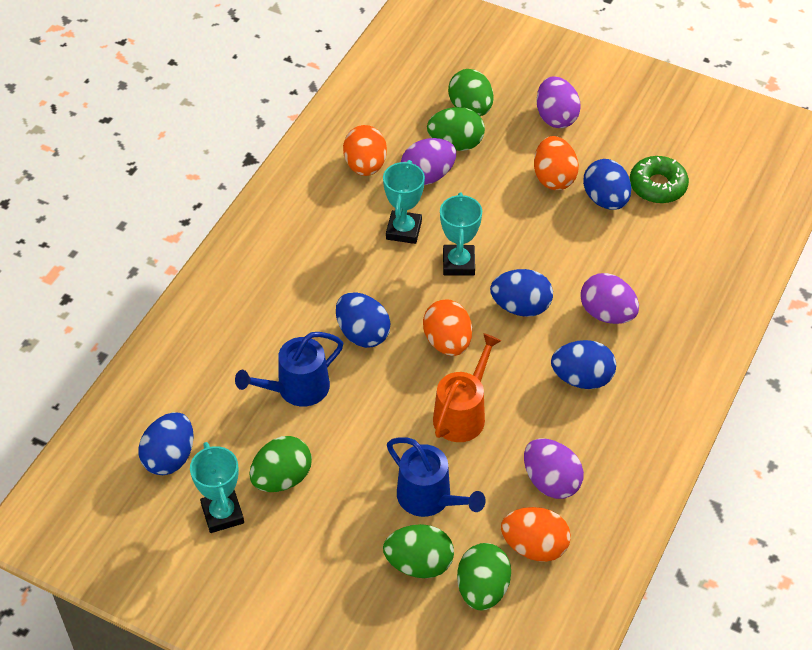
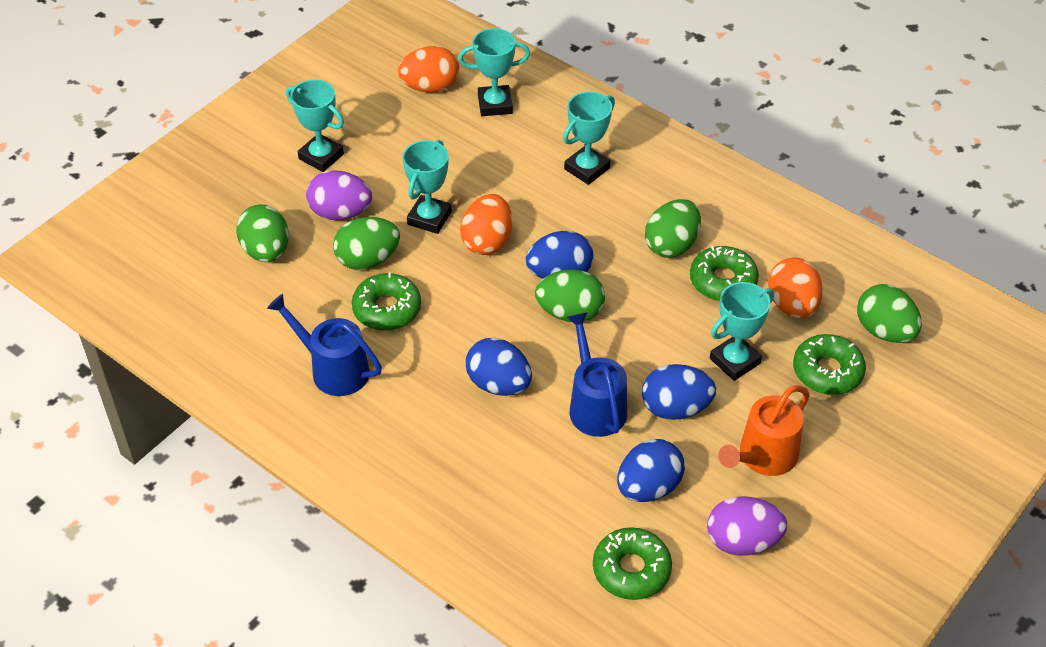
blue egg: [138,412,194,475] [336,292,390,348] [490,269,553,317] [551,340,616,389] [583,159,631,210] = 5 -> [465,338,532,396] [526,231,593,279] [617,439,685,502] [642,364,716,420] = 4
green donut: [630,156,689,204] = 1 -> [352,272,421,331] [593,527,672,600] [690,246,759,301] [793,334,866,395] = 4
orange egg: [343,125,387,176] [423,299,472,356] [501,507,571,562] [534,136,579,190] = 4 -> [398,46,459,93] [460,194,512,255] [768,258,823,318] = 3
purple egg: [401,138,456,185] [524,439,584,499] [536,76,581,128] [580,273,639,324] = 4 -> [306,170,372,220] [707,496,787,556] = 2
turquoise trophy: [190,442,244,533] [383,160,425,244] [440,192,482,276] = 3 -> [286,79,344,172] [402,140,452,234] [458,28,530,116] [563,92,615,185] [710,282,774,381] = 5

